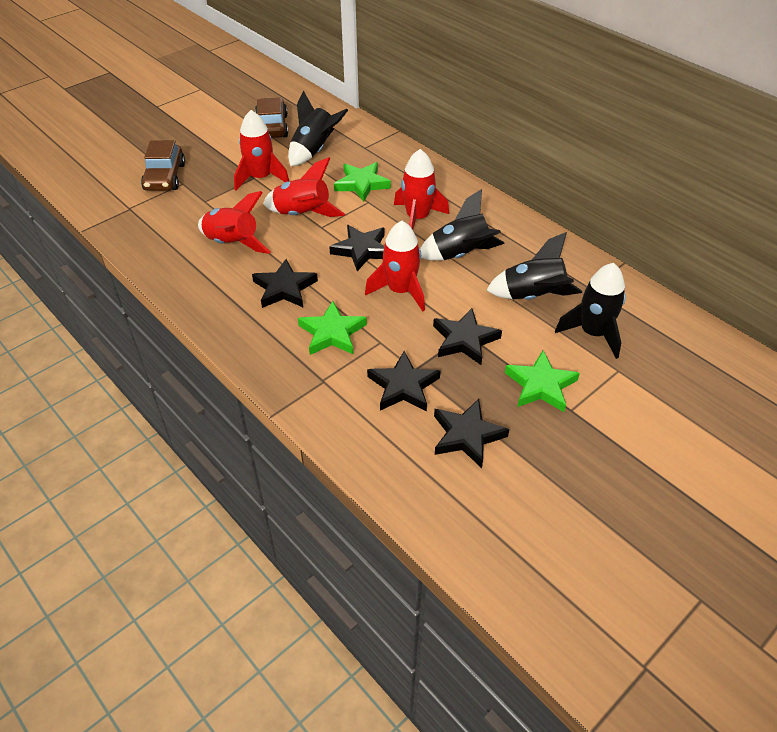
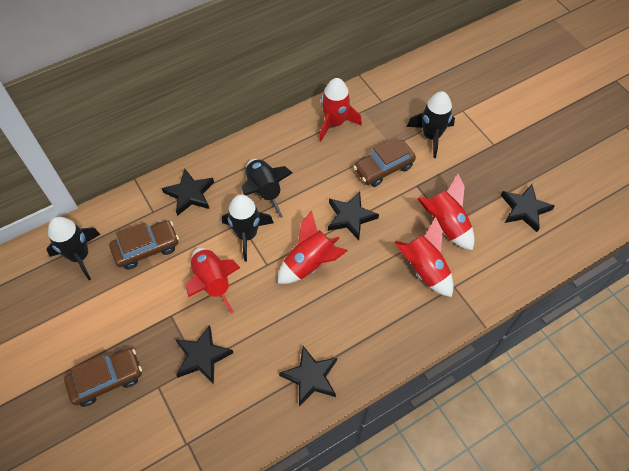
brown car: [141,140,185,191] [255,98,288,138] = 2 -> [64,348,142,407] [109,220,179,270] [353,137,416,187] = 3
green star: [298,301,367,355] [334,162,391,202] [505,351,580,412] = 3 -> none = 0

